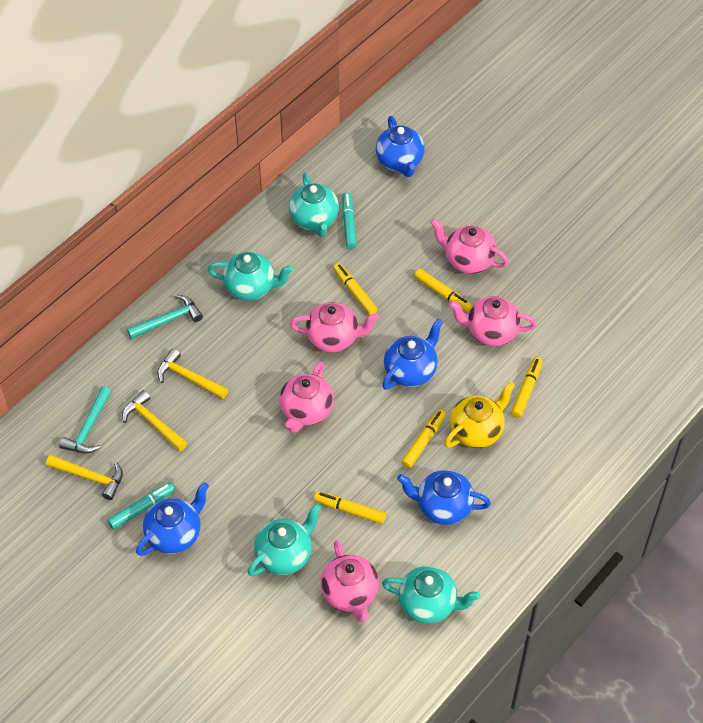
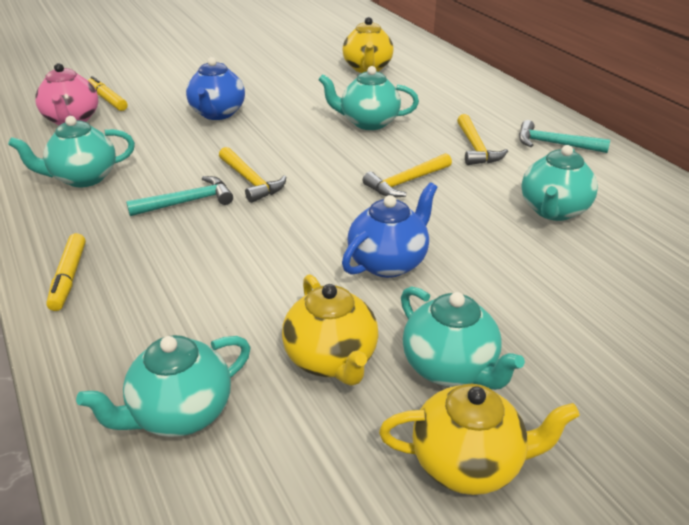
blue teapot: [136,482,209,556] [376,116,425,177] [382,319,443,390] [397,470,491,525] = 4 -> [186,57,245,120] [342,182,438,278] = 2
pink teapot: [279,362,334,433] [290,302,379,352] [321,540,379,622] [430,218,509,274] [449,296,537,346] = 5 -> [35,63,98,125] = 1
turquoise marker: [108,482,175,529] [342,192,357,249] = 2 -> none = 0
turquoise teapot: [208,252,294,301] [248,503,321,576] [289,173,339,237] [382,566,480,624] = 4 -> [8,116,135,187] [76,335,251,437] [318,66,419,130] [401,286,525,390] [521,145,598,221] = 5
yellow marker: [314,491,386,524] [333,263,378,315] [401,409,446,468] [414,269,472,312] [511,357,542,418] = 5 -> [46,233,86,311] [88,76,127,111] = 2
yellow teapot: [444,382,515,448] = 1 -> [282,274,378,386] [342,17,394,73] [379,384,580,495] = 3

